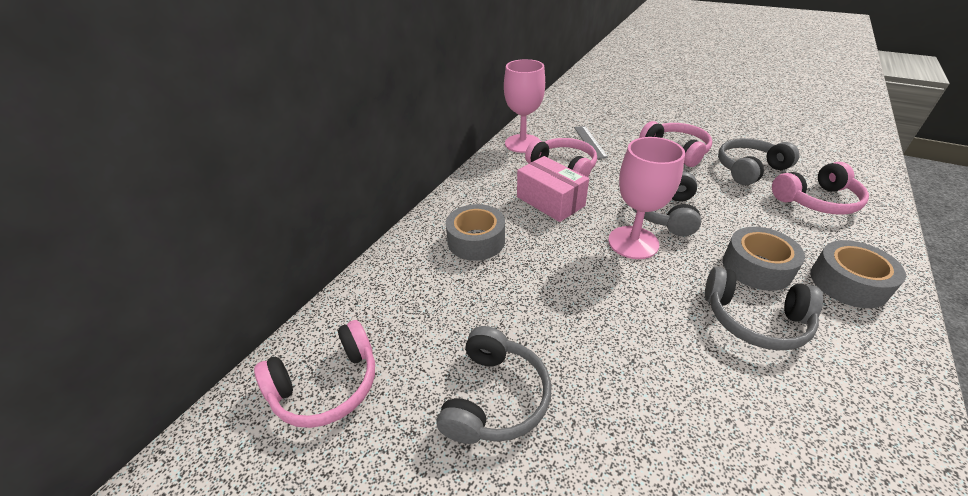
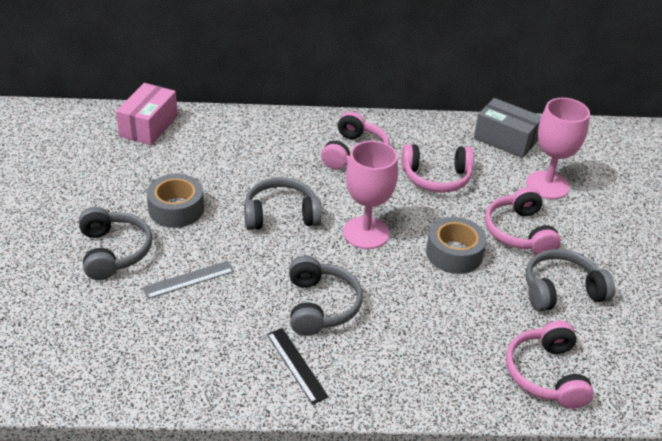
black ruler: none = 0 -> [267,328,328,404] = 1
grey box: none = 0 -> [474,98,541,158] = 1
grey tape: [446,204,505,261] [723,227,805,291] [810,240,906,308] = 3 -> [147,174,204,228] [426,217,487,274] = 2

